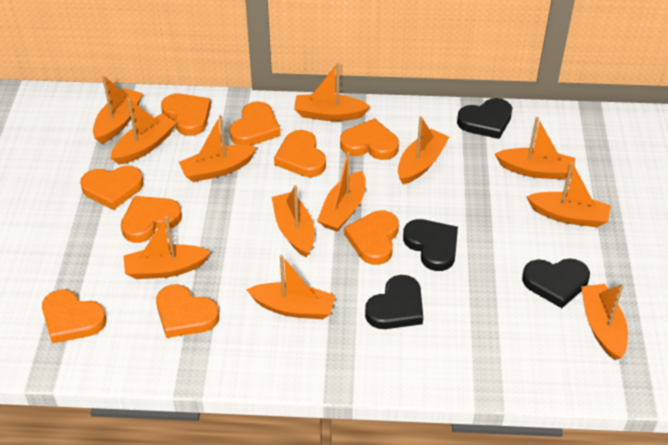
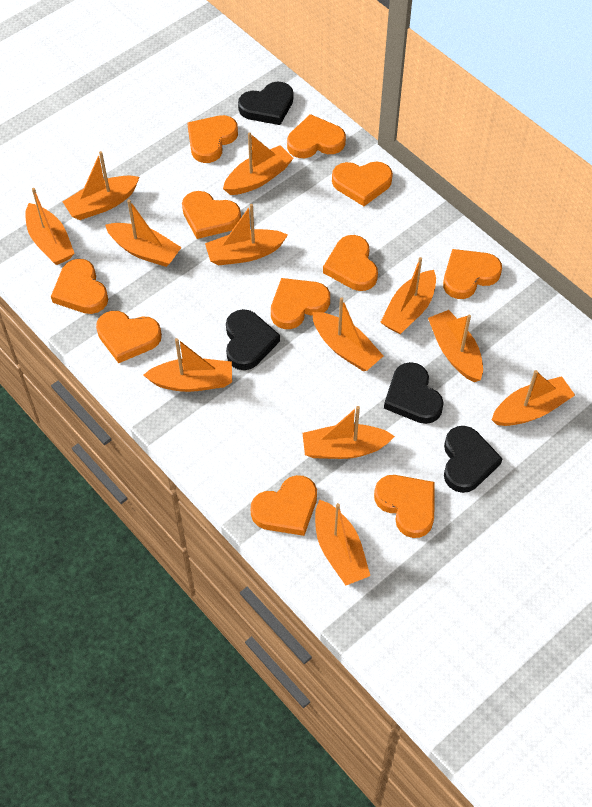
orange heart: [42,289,106,343] [80,166,144,210] [121,196,182,243] [156,284,219,338] [161,94,211,136] [229,101,281,146] [274,130,326,177] [340,118,399,160] [344,210,399,265] = 9 -> [51,259,108,314] [96,311,162,363] [182,191,241,239] [187,115,238,163] [251,475,317,536] [271,278,330,329] [287,114,346,158] [323,235,378,291] [332,162,393,206] [374,475,435,538] [443,249,502,299] = 11

